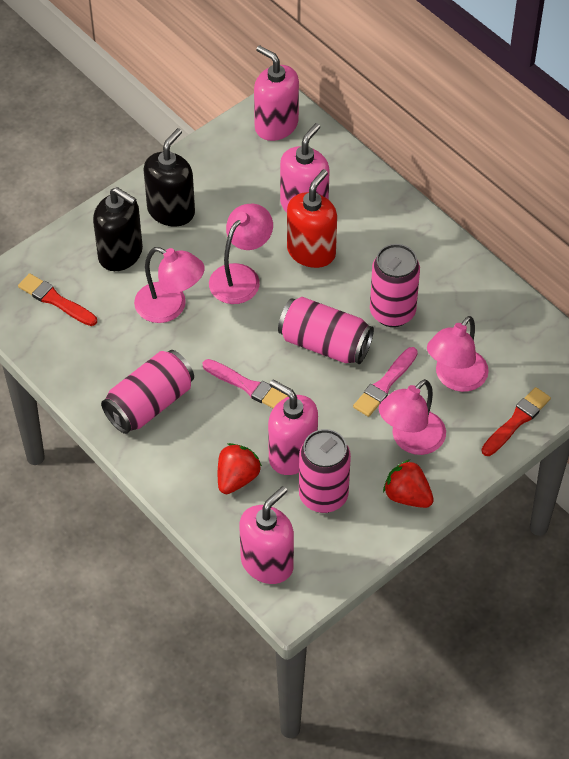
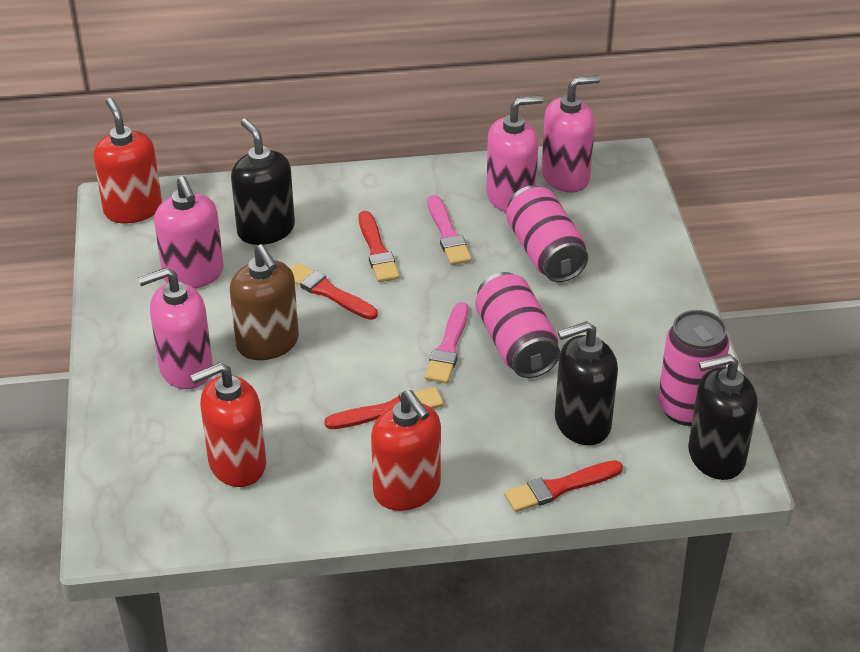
black soap dispenser: [93,187,143,271] [143,128,195,227] = 2 -> [231,119,295,245] [555,321,618,446] [688,354,758,480] = 3
brown soap dispenser: none = 0 -> [230,244,299,360] = 1
pink can: [101,350,194,434] [278,297,374,364] [299,429,351,513] [370,244,420,327] = 4 -> [475,272,560,378] [506,186,588,282] [658,310,730,426] = 3
pink lamp: [134,247,205,323] [209,204,273,304] [379,379,446,455] [427,316,489,392] = 4 -> none = 0
red brush: [18,273,97,326] [481,387,551,456] = 2 -> [291,263,378,320] [324,387,444,429] [359,211,400,282] [504,460,623,512] = 4
red soap dispenser: [287,169,337,268] = 1 -> [93,98,162,223] [190,362,266,487] [371,390,441,511] = 3
red strawberry: [218,443,262,494] [383,460,434,508] = 2 -> none = 0

